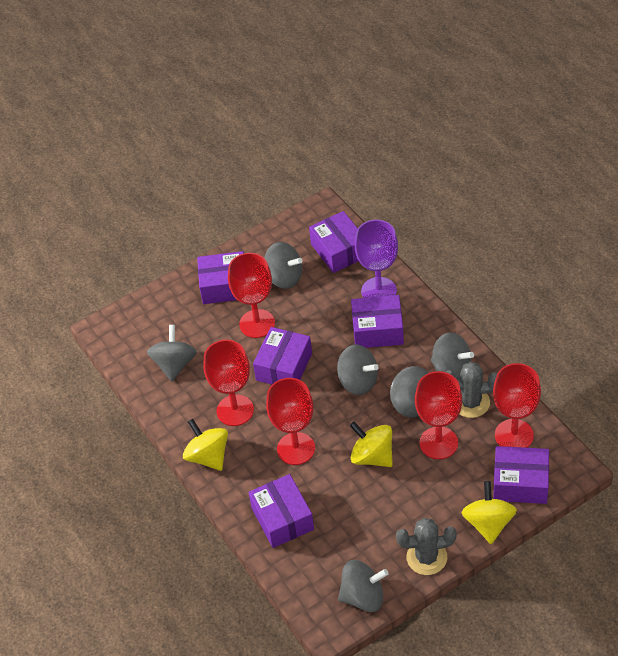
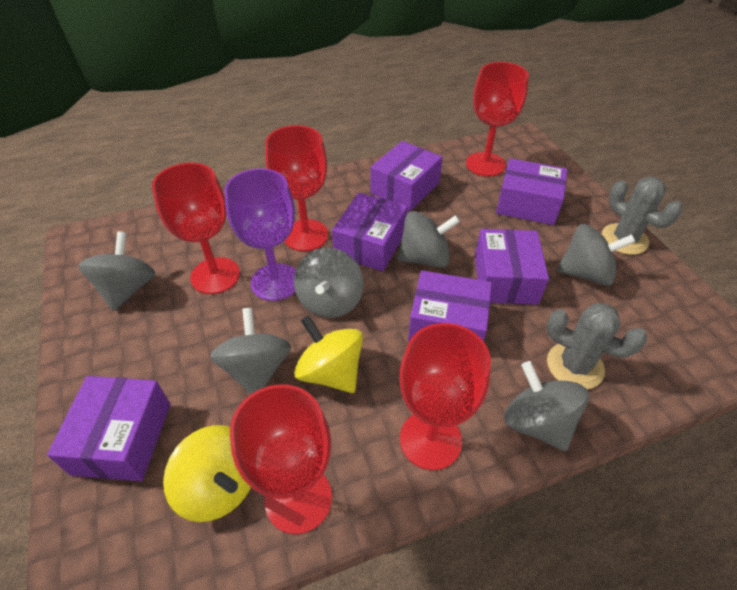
yellow spinning top: [183,419,228,471] [350,422,393,467] [462,481,517,544] = 3 -> [163,425,251,522] [294,315,363,393] = 2

